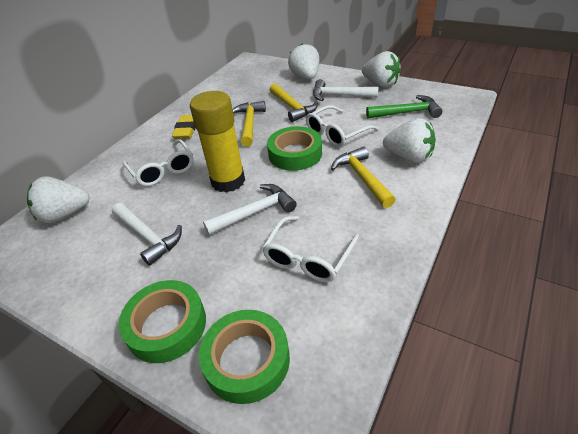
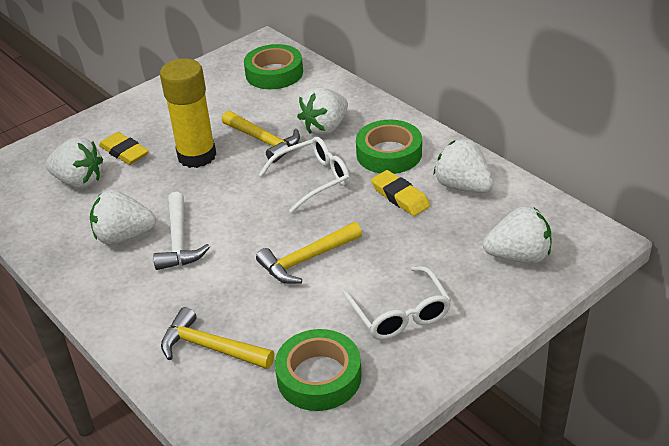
green hammer: [366,95,442,118] = 1 -> none = 0
white glasses: [122,139,194,186] [262,216,359,282] [306,105,379,147] = 3 -> [259,137,350,213] [342,266,451,340] = 2
white hammer: [112,203,182,266] [203,184,297,235] [313,79,379,101] = 3 -> [153,192,210,270] = 1
white strawberry: [27,176,90,223] [288,44,319,79] [362,51,401,88] [383,118,436,163] = 4 -> [46,137,103,188] [90,190,156,245] [297,87,348,136] [434,139,493,193] [483,206,552,263] = 5
yellow eraser: [172,115,196,139] = 1 -> [99,132,149,165] [371,170,430,216] = 2

